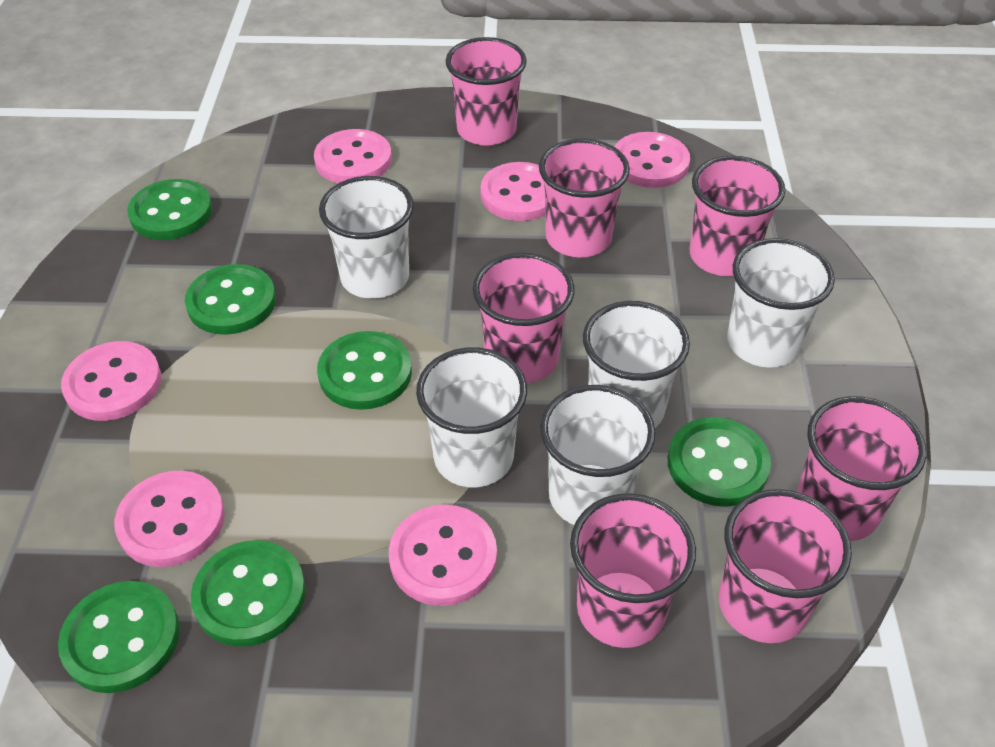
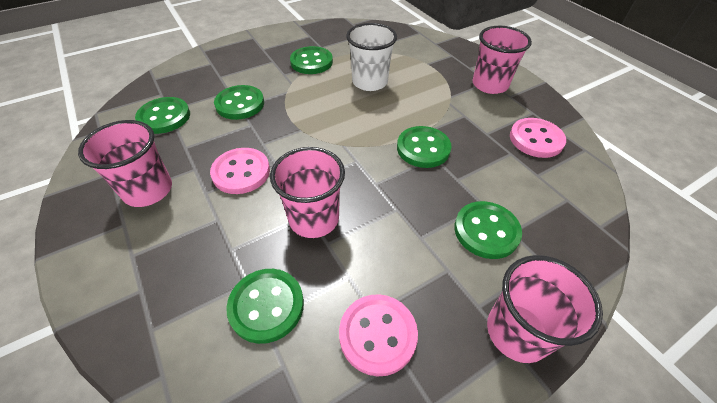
pink button: [61,341,161,421] [114,471,225,567] [314,129,392,183] [389,505,497,606] [480,162,545,221] [615,132,690,188] = 6 -> [210,148,270,194] [339,294,418,376] [510,118,566,158] = 3
pink cup: [445,37,527,146] [473,253,574,383] [539,139,630,257] [570,493,696,648] [689,156,785,276] [719,489,852,643] [797,396,926,541] = 7 -> [78,120,172,207] [270,147,345,238] [473,26,532,94] [487,255,603,363] = 4
white cup: [319,176,414,299] [416,347,527,487] [540,385,656,525] [583,301,690,428] [727,238,835,368] = 5 -> [346,23,397,91] = 1

